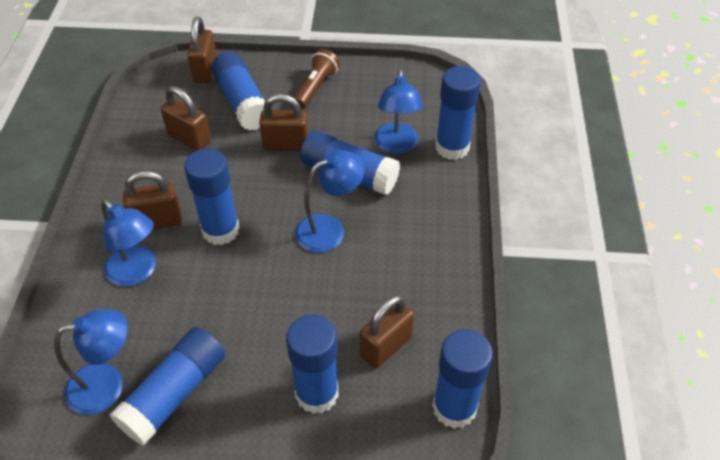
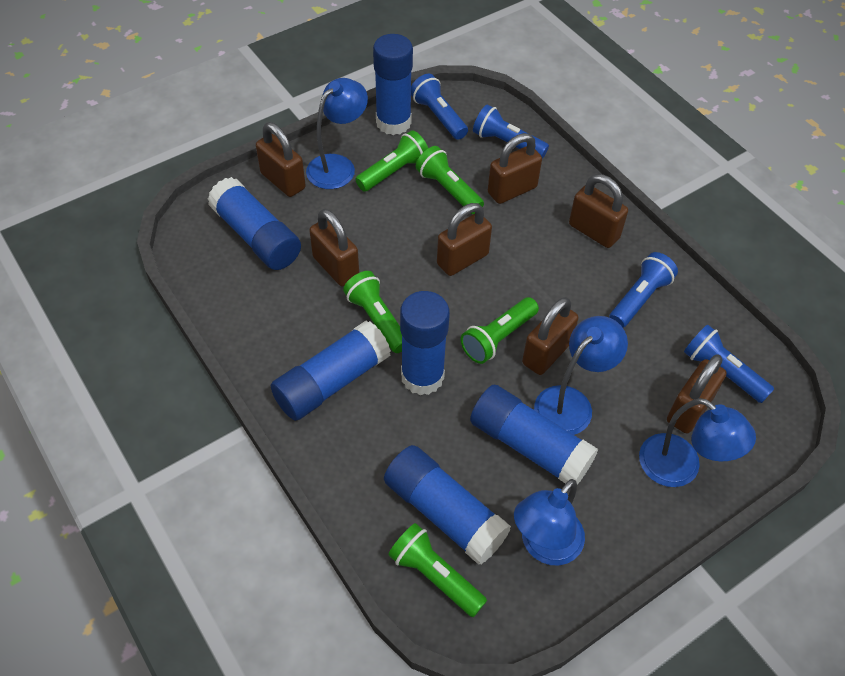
blue flashlight: none = 0 -> [411,74,468,140] [473,105,549,159] [609,252,678,328] [684,325,774,403] = 4
blue glue stick: [110,327,225,445] [184,148,240,245] [211,52,265,131] [286,315,339,414] [300,130,400,195] [432,329,493,429] [435,66,481,160] = 7 -> [208,177,301,270] [271,321,391,421] [373,34,413,135] [384,445,511,565] [400,291,450,395] [470,385,598,485] = 6
brown flashlight: [293,49,340,109] = 1 -> none = 0
brown padlock: [123,171,182,229] [161,86,211,151] [187,17,217,83] [259,94,308,151] [359,295,414,368] = 5 -> [256,122,306,197] [309,209,359,286] [437,203,492,276] [488,133,542,204] [522,297,579,375] [569,174,628,248] [667,354,727,433] = 7
green flashlight: none = 0 -> [343,271,402,353] [355,130,428,192] [388,523,487,617] [416,146,484,214] [460,297,539,364] = 5

